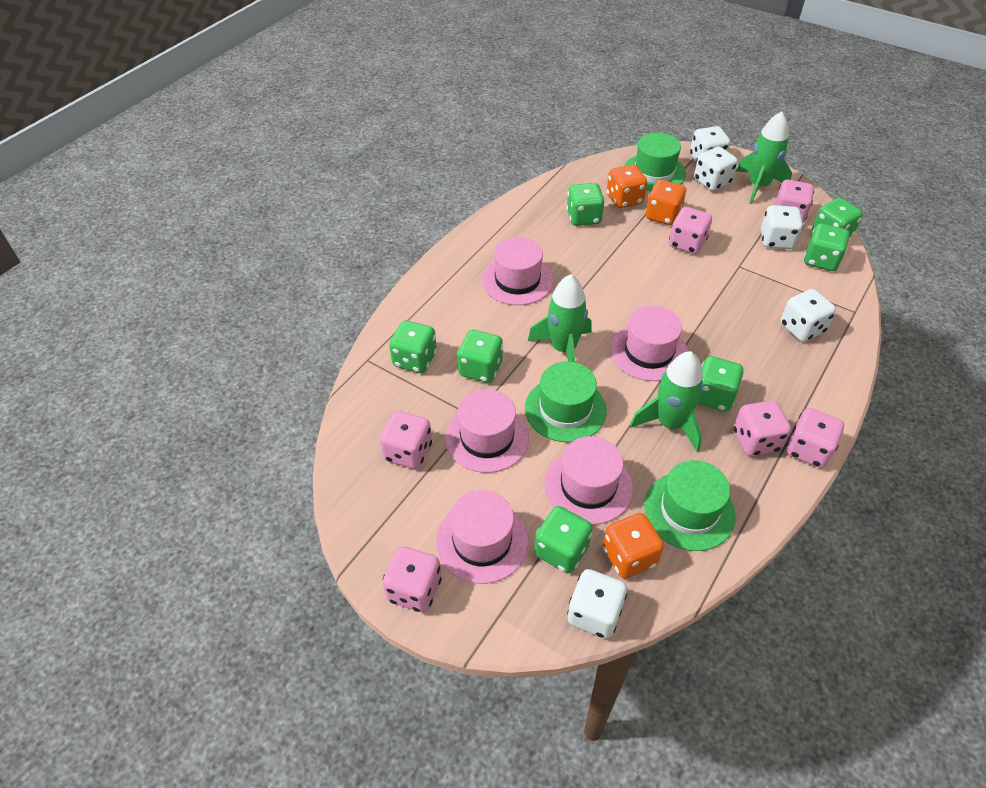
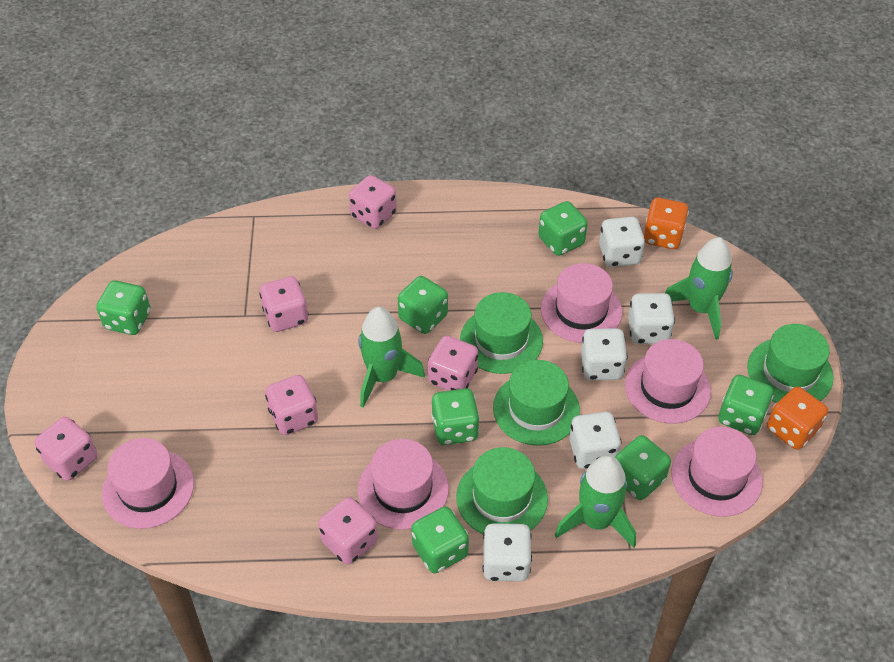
green hat: [525,361,607,442] [624,133,686,191] [644,460,736,551] = 3 -> [456,447,548,534] [460,292,543,374] [493,360,580,446] [747,324,834,403] = 4
orange dice: [603,513,664,579] [607,164,647,208] [645,180,687,225] = 3 -> [644,198,689,249] [767,387,828,450] = 2

